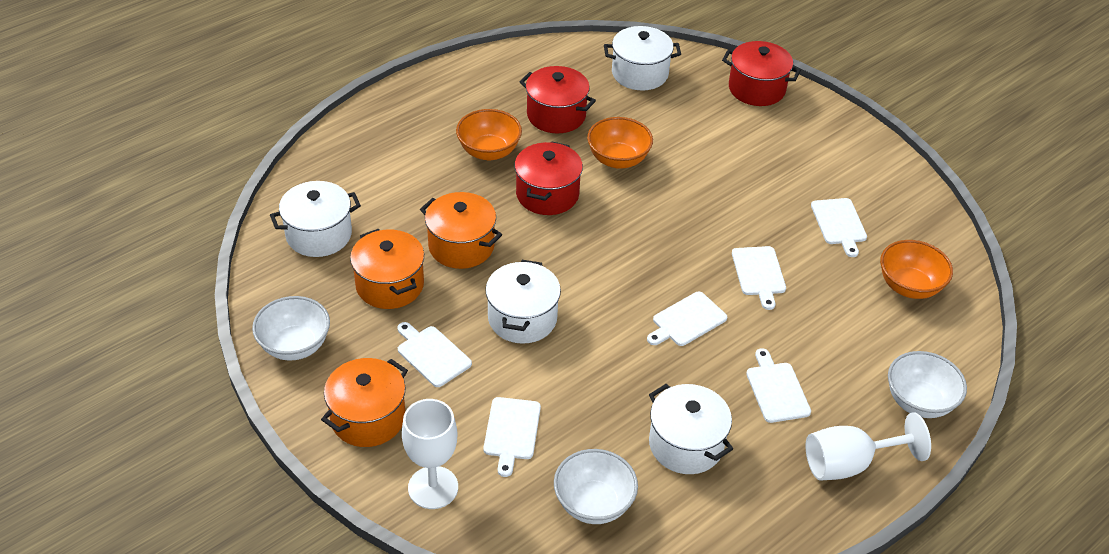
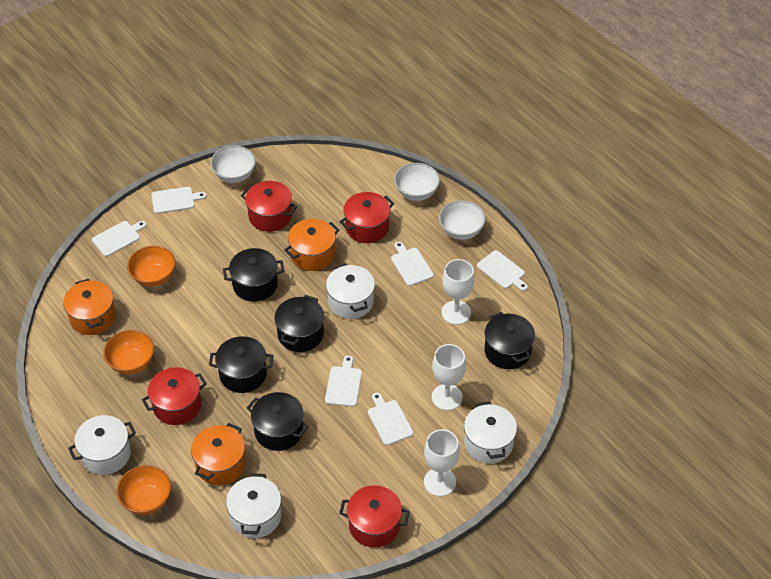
black pot: none = 0 -> [209,336,273,393] [223,248,284,302] [247,392,309,451] [274,295,325,352] [484,312,535,369] = 5
red pot: [514,141,583,215] [520,66,596,133] [722,41,801,106] = 3 -> [142,367,207,425] [241,181,297,232] [339,485,410,548] [340,192,394,243] = 4
white goblet: [402,399,458,509] [806,412,931,480] = 2 -> [424,429,460,497] [432,344,466,411] [441,259,475,325] = 3

